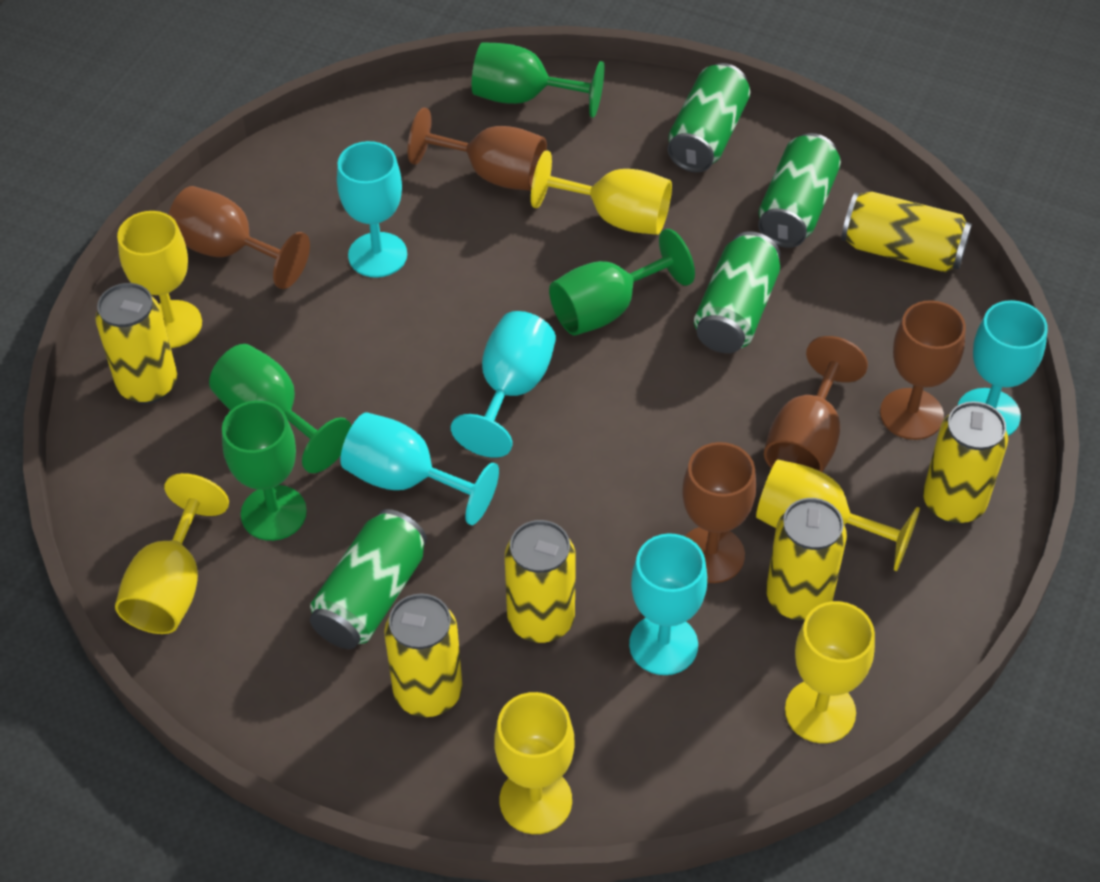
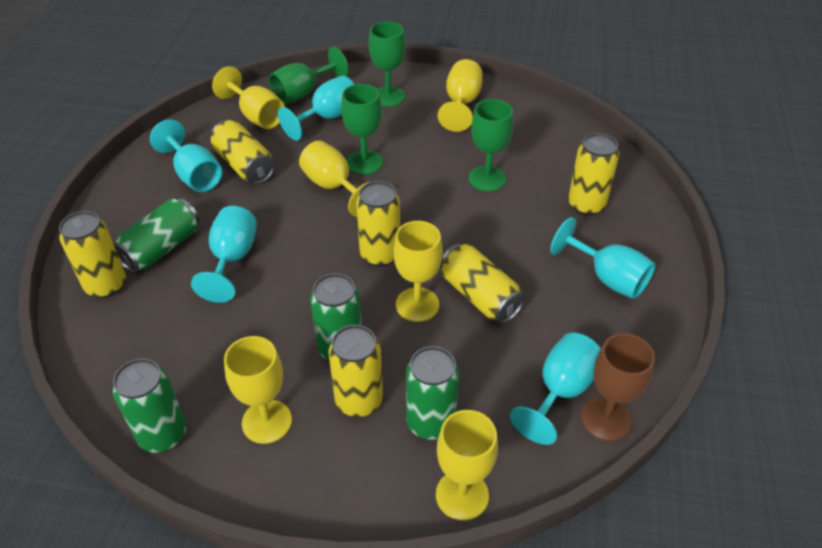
brown goblet: [168,186,310,289] [408,108,547,191] [682,442,756,583] [764,336,868,473] [880,300,966,440] = 5 -> [581,333,655,441] = 1

